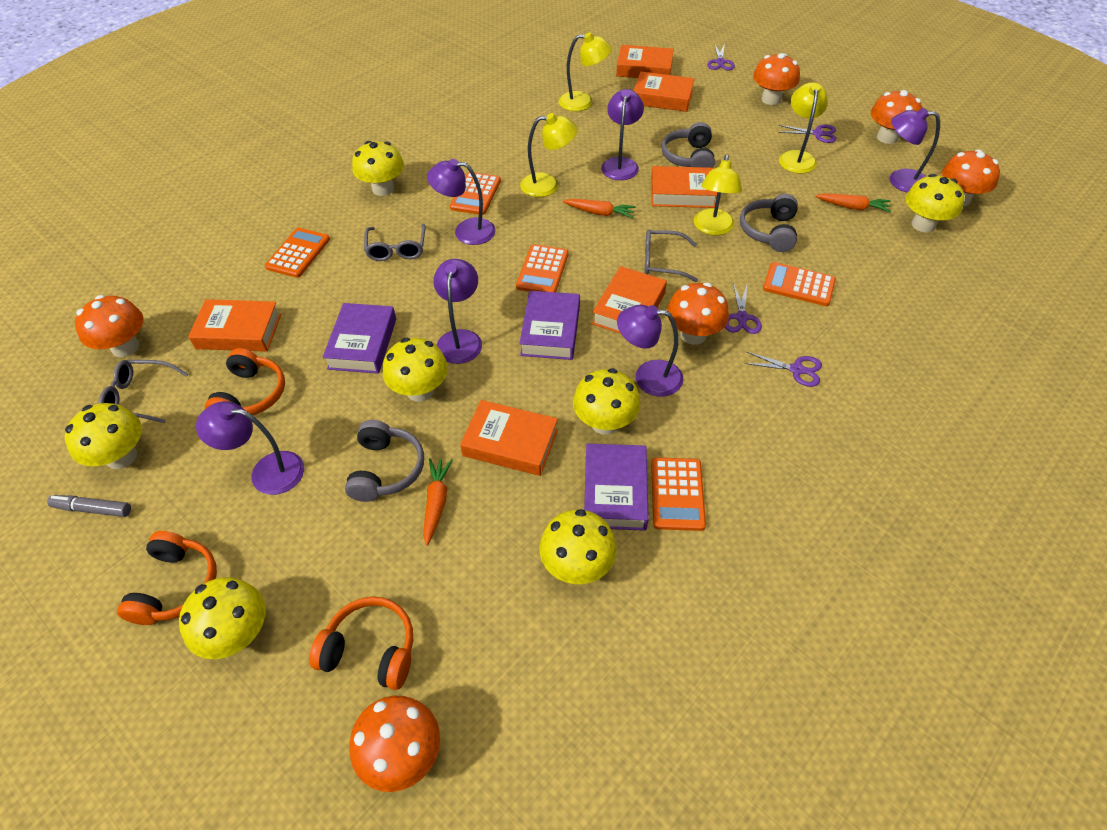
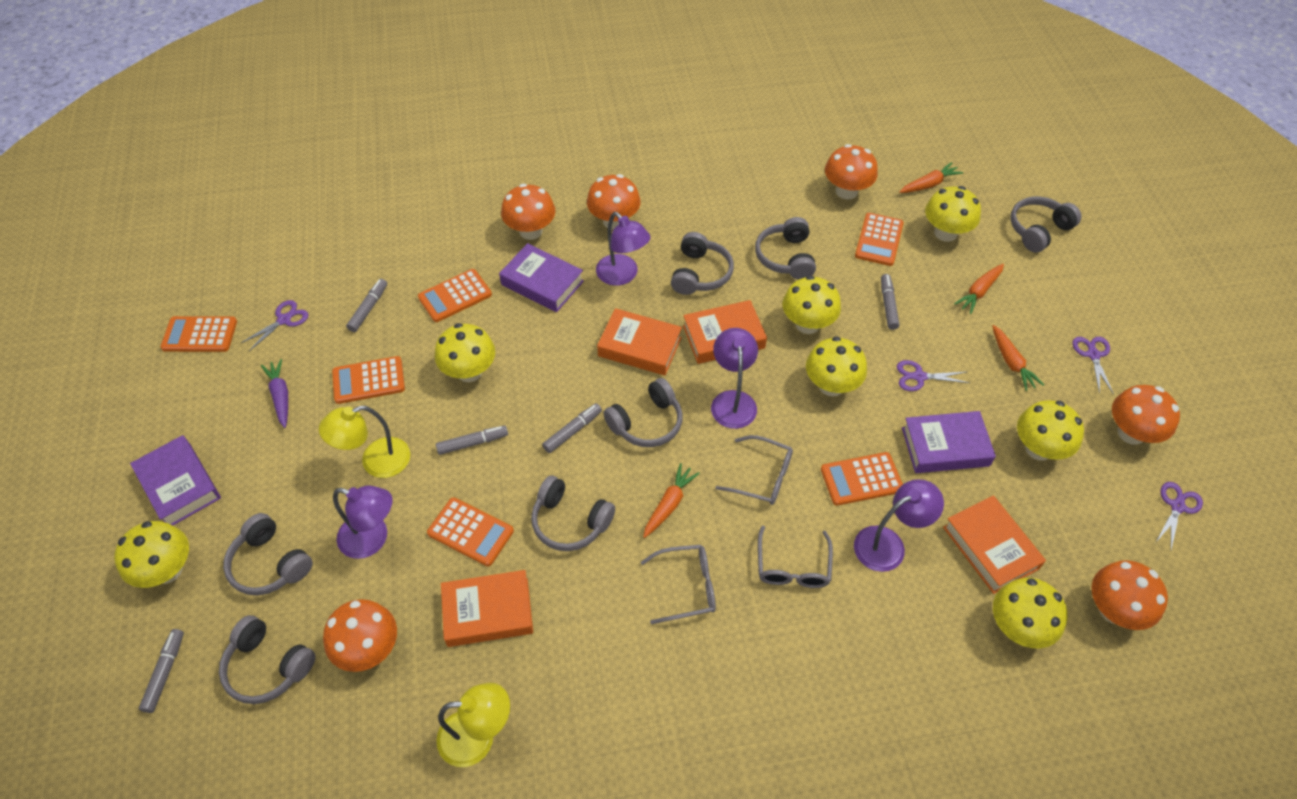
grey headphones: [345,420,424,502] [661,122,715,168] [740,194,798,252] = 3 -> [219,615,316,704] [223,513,313,595] [531,475,615,551] [603,378,683,447] [671,232,734,295] [755,217,816,279] [1010,196,1082,253] = 7
grey marker: [47,495,131,517] = 1 -> [139,629,184,713] [346,279,387,332] [436,425,508,455] [542,403,602,453] [881,274,900,330] = 5
orange book: [188,299,281,352] [460,400,558,476] [592,266,667,334] [616,45,674,78] [634,72,695,112] [651,166,717,208] = 6 -> [441,570,533,647] [597,308,682,375] [683,300,767,364] [943,495,1046,594] = 4
orange calculator: [265,228,330,278] [450,172,501,215] [516,244,569,292] [651,457,706,531] [763,262,836,306] = 5 -> [161,316,237,352] [332,356,405,404] [418,269,492,322] [427,497,514,567] [821,452,903,506] [855,213,904,266] = 6
orange carrot: [423,458,453,546] [563,199,636,218] [815,193,891,212] = 3 -> [643,463,700,538] [899,162,963,193] [954,264,1004,314] [992,325,1044,391] = 4
orange headphones: [117,531,217,625] [205,348,285,415] [309,597,413,690] = 3 -> none = 0
purple carrot: none = 0 -> [261,359,288,428] = 1
purple lamp: [196,401,304,495] [427,159,495,245] [433,259,482,364] [601,89,644,180] [617,305,683,397] [890,108,940,193] = 6 -> [333,485,392,559] [596,212,651,286] [711,328,758,429] [854,479,944,572] = 4
yellow lamp: [520,113,578,197] [559,32,612,111] [694,155,742,235] [779,82,828,174] = 4 -> [319,406,410,478] [436,683,510,767] = 2

